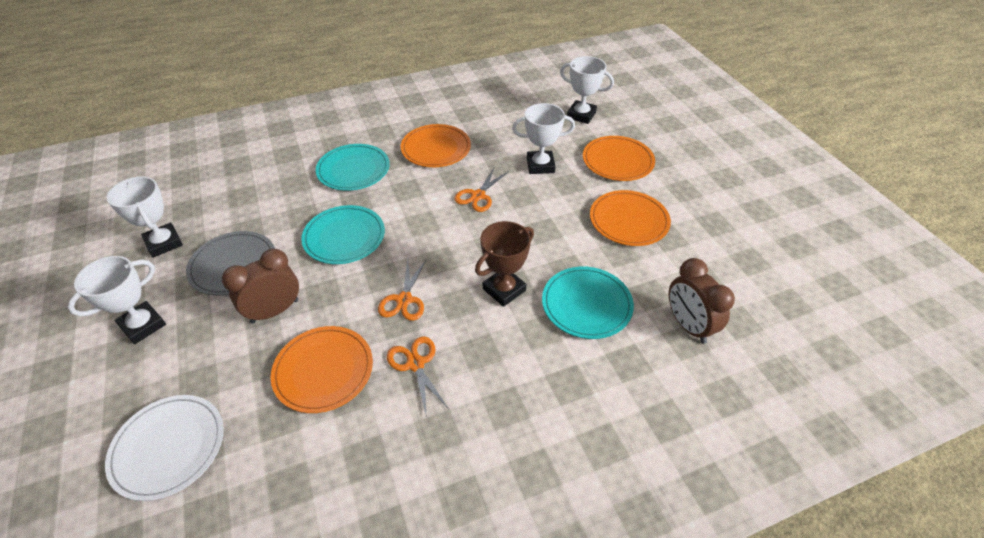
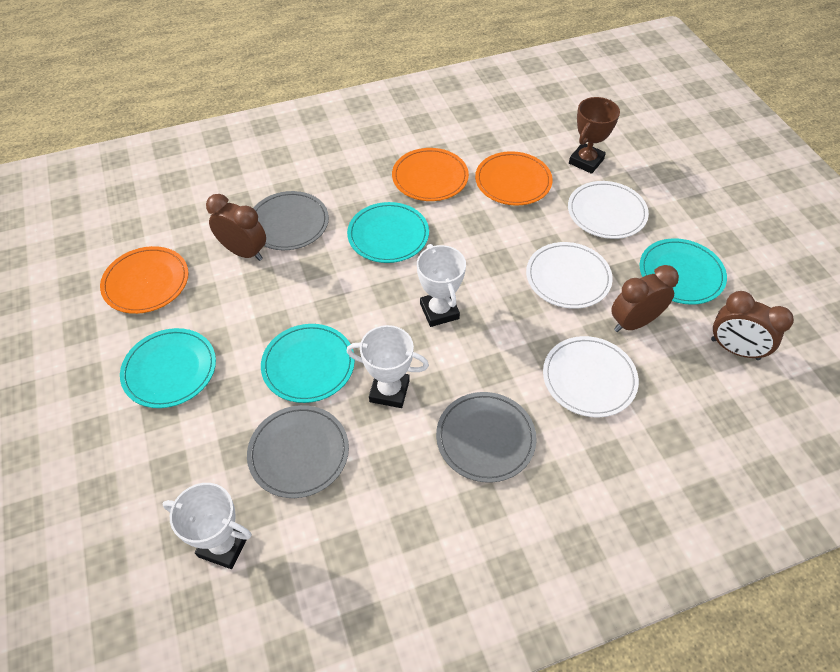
brown clock: [222,249,299,323] [669,258,735,344] = 2 -> [206,194,266,261] [611,265,679,332] [711,291,794,360] = 3
grey plate: [186,231,275,296] = 1 -> [247,405,349,498] [253,191,329,250] [436,392,537,483] = 3
orange plate: [271,326,373,413] [401,124,471,167] [583,136,655,181] [590,190,671,246] = 4 -> [100,246,189,314] [392,148,469,201] [475,151,553,205] = 3
orange scissors: [378,259,427,321] [387,336,449,414] [454,166,509,212] = 3 -> none = 0
turquoise plate: [301,205,385,264] [316,144,390,191] [542,267,634,339] = 3 -> [120,328,216,408] [261,324,355,403] [347,202,429,263] [640,238,727,305] = 4
white plate: [105,395,224,501] = 1 -> [526,242,613,309] [543,336,639,417] [568,181,649,239] = 3
white trophy: [68,256,166,344] [106,176,183,258] [512,103,575,174] [560,56,614,124] = 4 -> [163,483,252,569] [347,325,429,408] [417,244,466,327] = 3

